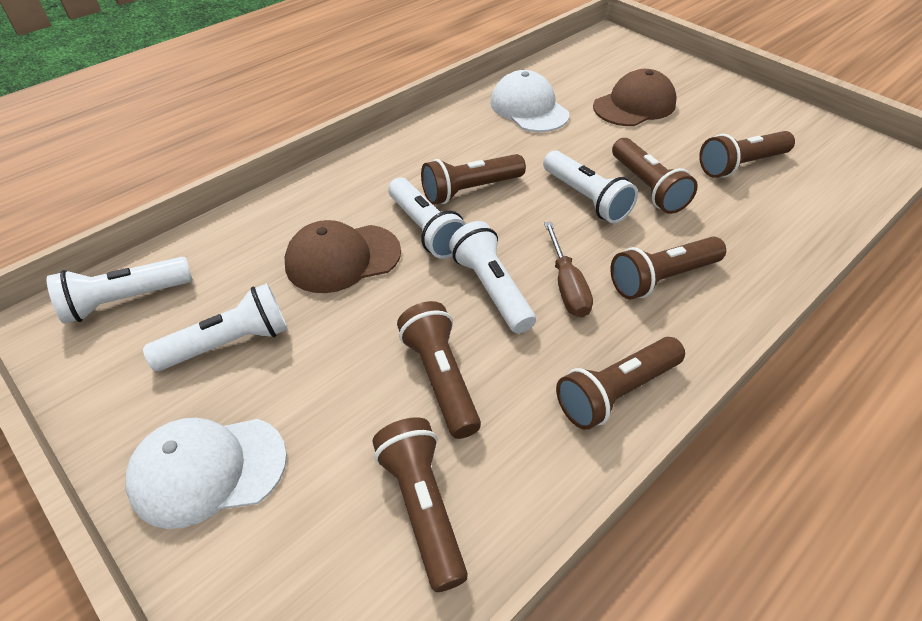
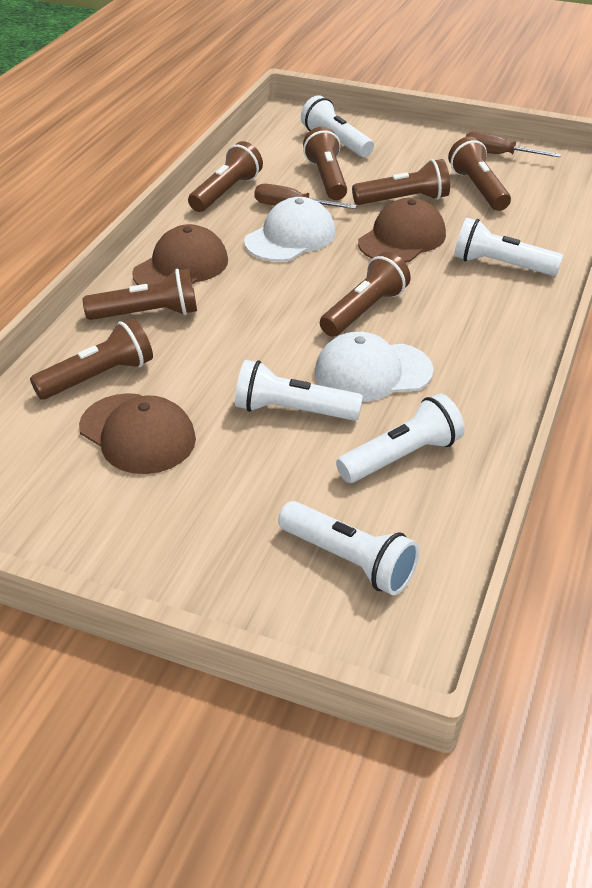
brown cap: [285,220,401,293] [593,69,677,126] = 2 -> [79,393,196,474] [132,224,228,285] [358,198,446,263] = 3
brown screwdriver: [544,222,593,318] = 1 -> [254,184,357,209] [466,132,561,157] = 2

